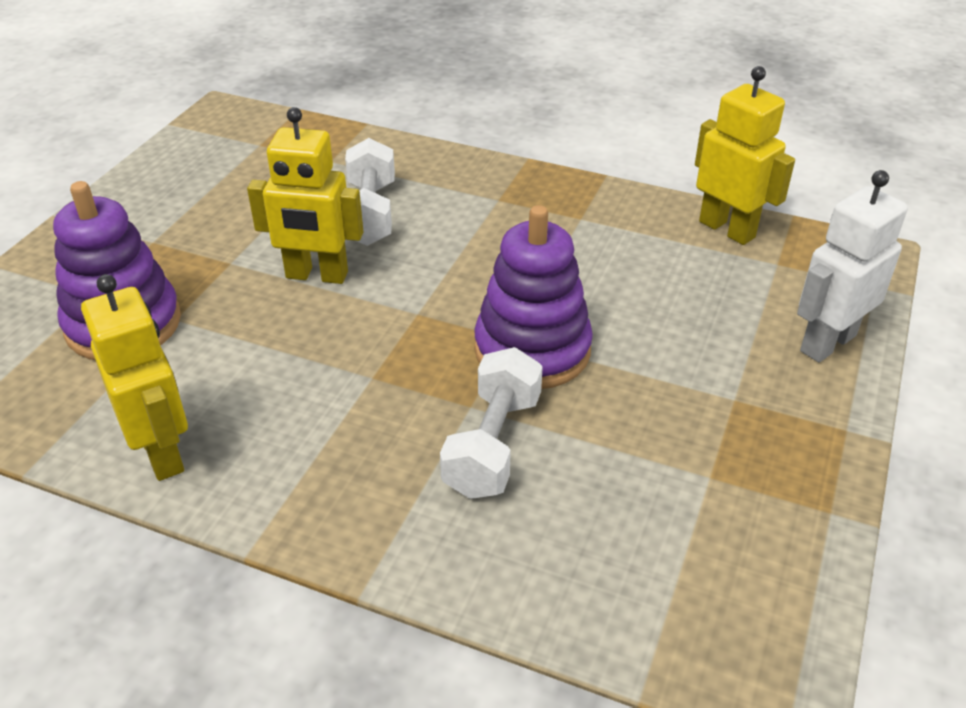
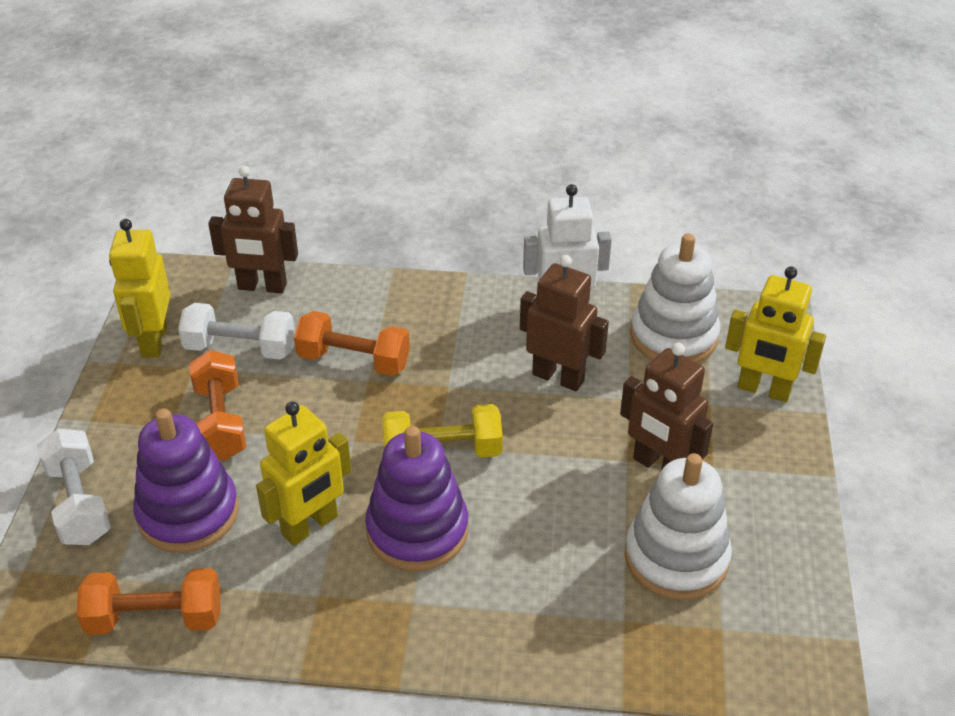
brown robot: none = 0 -> [208,166,298,293] [520,255,609,391] [620,343,713,471] = 3
orange dumbbell: none = 0 -> [77,568,220,635] [189,350,246,461] [294,311,410,376] = 3
white stacking toy: none = 0 -> [625,453,732,600] [630,233,720,363] = 2
yellow dumbbell: none = 0 -> [383,404,503,458] = 1

